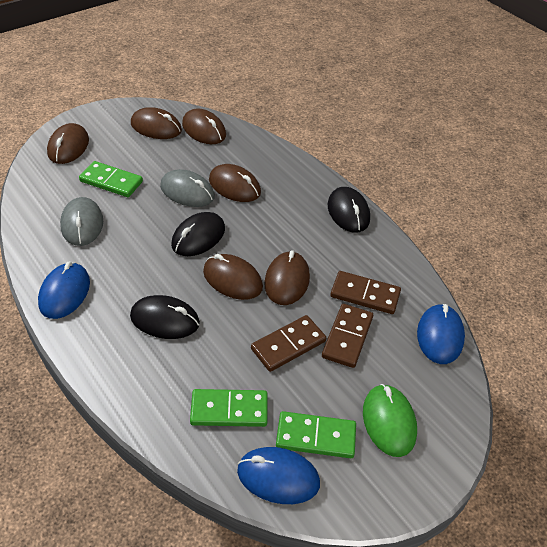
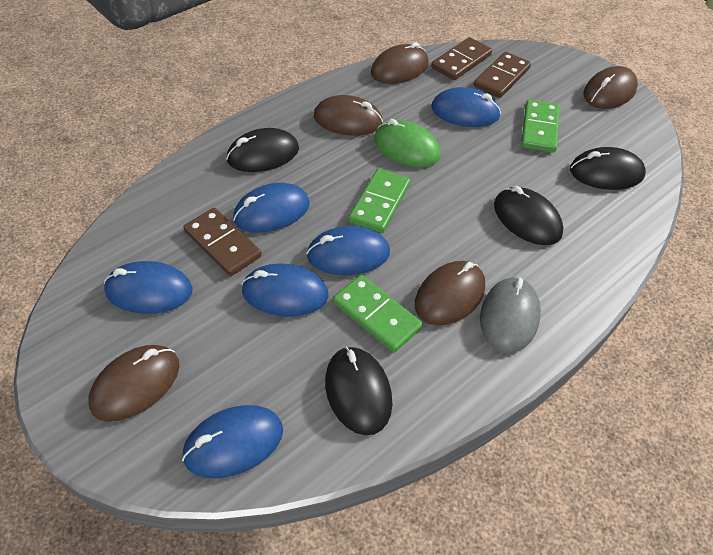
black mouse: [130,295,200,339] [171,212,225,256] [328,187,370,233] = 3 -> [226,128,299,172] [325,347,393,435] [494,186,563,245] [570,147,646,190] = 4
blue mouse: [38,262,90,319] [237,447,320,504] [417,304,465,364] = 3 -> [104,261,192,314] [182,405,283,478] [233,183,310,233] [241,263,329,317] [306,226,390,275] [431,87,501,127] = 6
brown mouse: [47,123,89,164] [131,107,182,139] [182,108,226,144] [203,254,263,300] [209,164,261,202] [264,250,310,305] = 6 -> [88,345,179,422] [314,95,383,136] [371,42,429,84] [415,261,485,325] [583,66,638,109] = 5
grey mouse: [60,197,103,246] [160,169,215,207] = 2 -> [480,277,541,353] = 1

